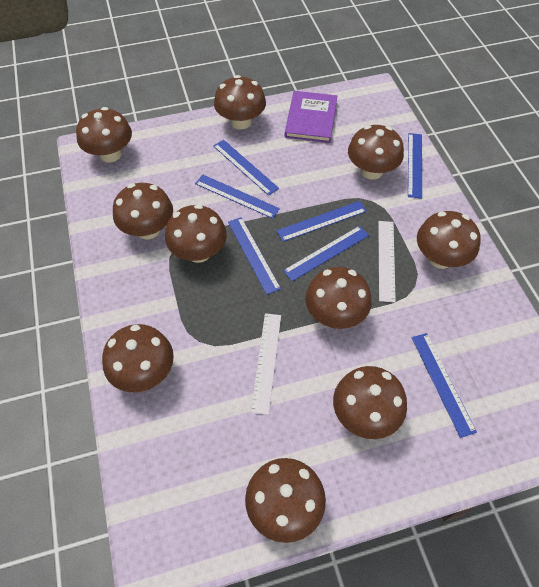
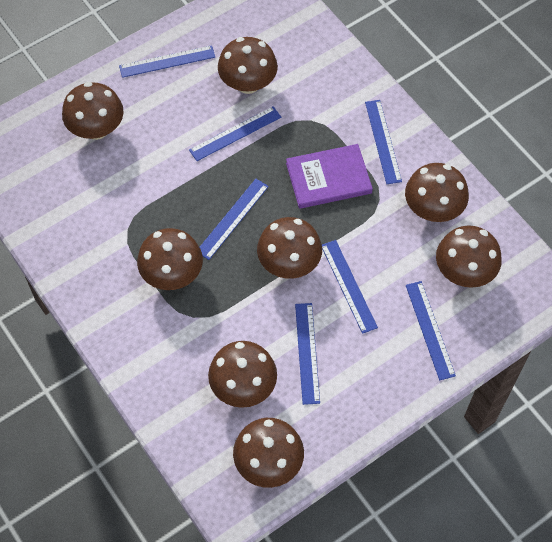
brown mushroom: [76,107,132,162] [102,324,174,392] [113,183,173,240] [165,204,227,263] [214,75,266,130] [245,458,326,543] [305,267,372,329] [333,366,407,439] [348,125,404,179] [417,211,480,269] = 10 -> [62,82,124,140] [137,228,203,290] [208,341,277,408] [218,37,278,94] [233,418,304,488] [257,217,322,279] [405,163,469,222] [436,225,502,288] = 8
white ruler: [251,313,281,415] [378,221,396,303] = 2 -> none = 0

